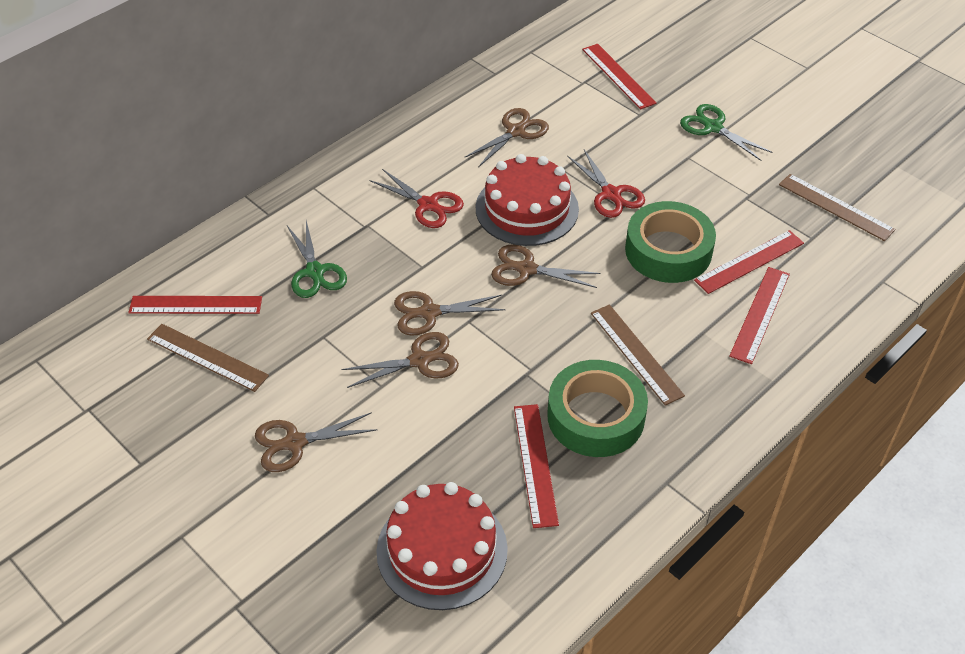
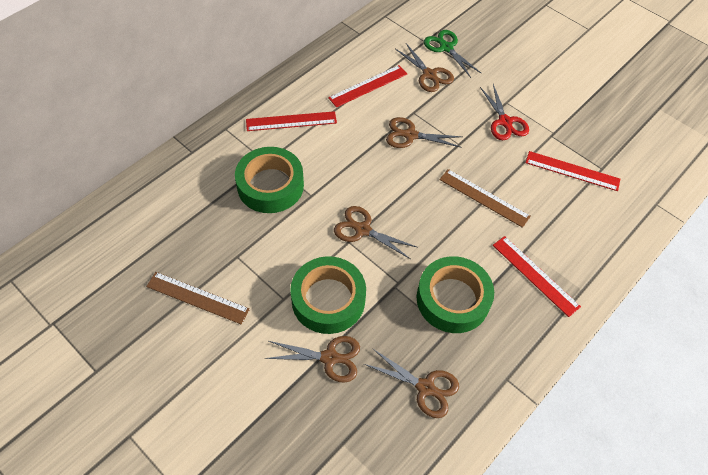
brown ruler: [147,324,269,392] [591,305,685,406] [779,174,896,241] = 3 -> [146,272,250,325] [439,169,531,228] = 2
green scissors: [287,221,347,298] [680,104,772,161] = 2 -> [424,30,481,78] = 1
green tape: [547,360,648,457] [625,201,716,283] = 2 -> [235,147,304,213] [290,256,366,334] [417,256,494,333] = 3
red cake: [376,482,508,610] [476,154,579,246] = 2 -> none = 0
red ruler: [128,296,262,314] [514,404,559,528] [582,44,657,109] [694,230,804,294] [729,267,790,364] = 5 -> [246,111,337,131] [328,65,407,107] [493,236,581,317] [525,151,620,191] = 4
red scissors: [370,169,464,228] [567,150,645,218] = 2 -> [480,84,529,140] = 1

